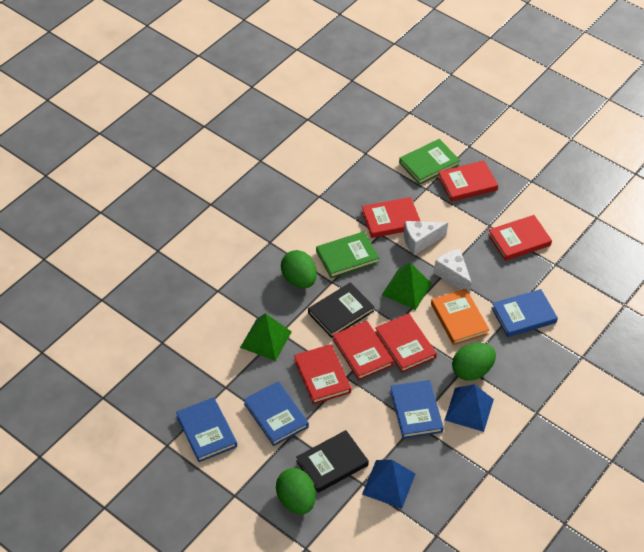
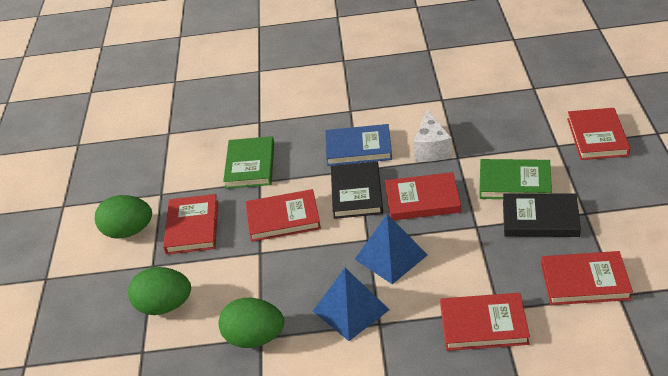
blue book: [176,397,237,462] [244,381,309,446] [390,380,444,439] [491,289,558,337] = 4 -> [325,124,392,166] = 1
green pyramid: [240,313,292,361] [382,263,432,310] = 2 -> none = 0
orange book: [431,289,490,345] = 1 -> none = 0
white cheese: [404,221,448,255] [434,249,472,294] = 2 -> [414,109,452,161] = 1

